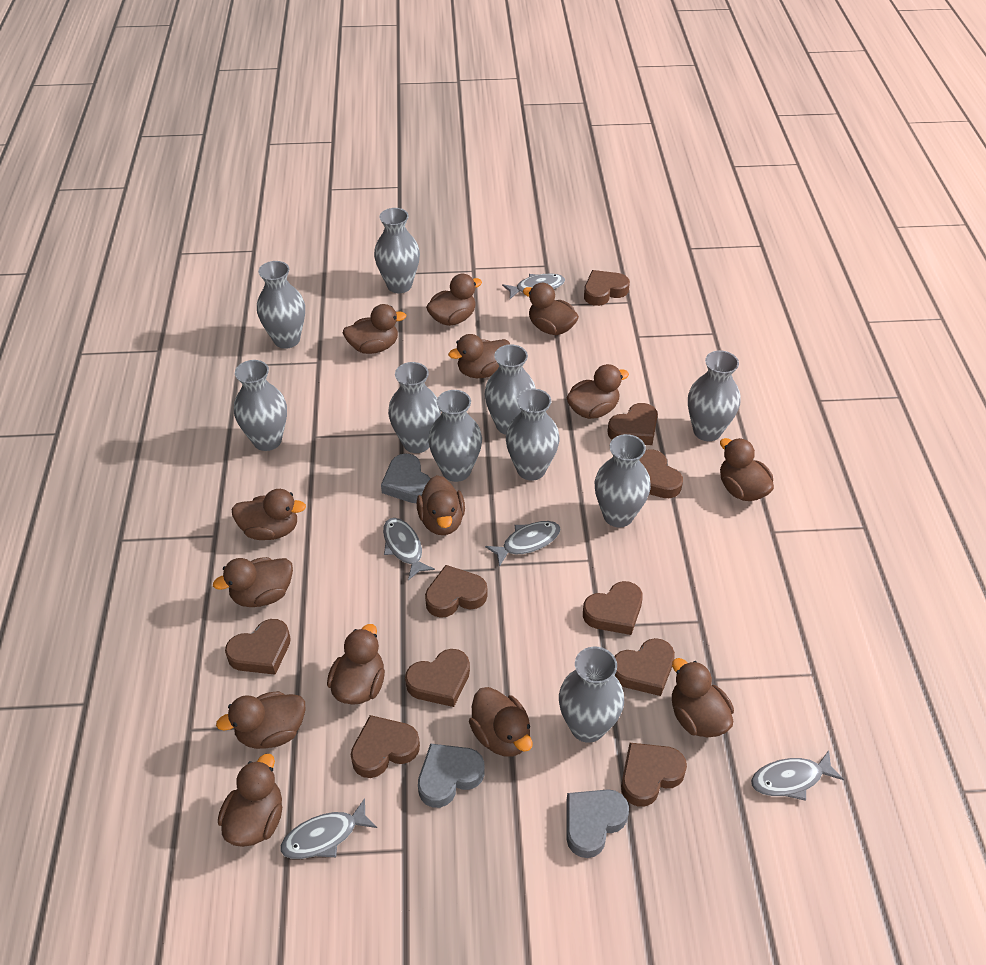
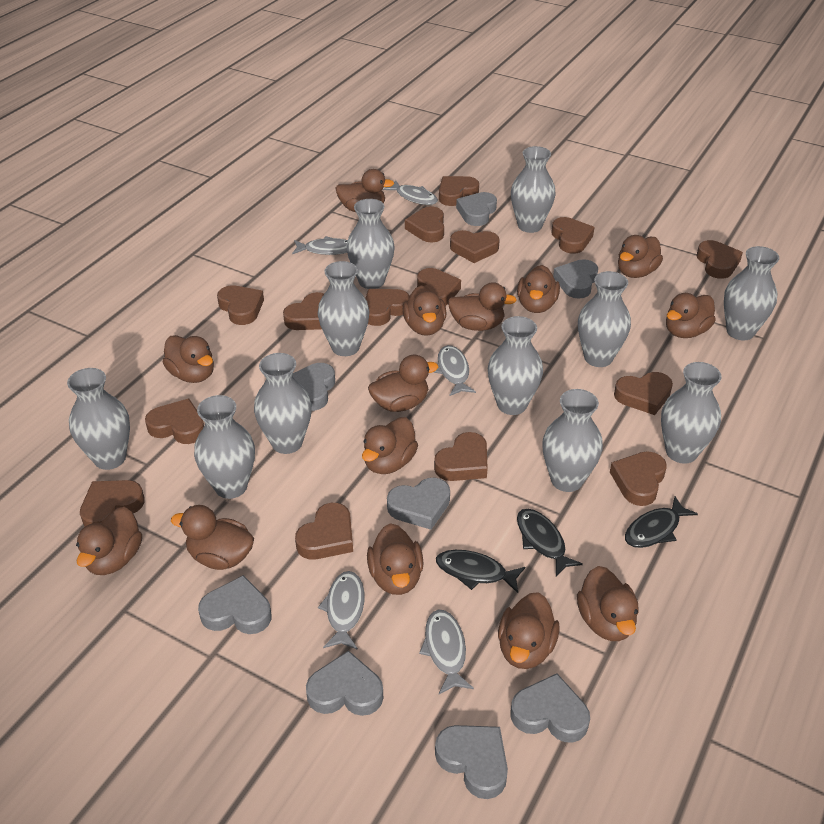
black fish: none = 0 -> [436,550,525,593] [517,509,583,576] [625,496,698,548] = 3
brown heart: [225,619,291,675] [351,715,420,778] [405,649,470,707] [425,565,487,618] [583,581,643,635] [584,270,630,306] [607,403,658,445] [614,638,675,696] [621,743,687,807] [639,449,683,498] = 10 -> [80,480,145,526] [145,399,204,444] [217,285,264,325] [283,292,324,330] [295,503,353,559] [365,289,410,326] [405,206,444,243] [417,268,461,306] [434,432,488,481] [439,176,479,206] [450,230,500,263] [551,217,594,254] [610,451,667,506] [614,372,673,415] [697,240,743,279] = 15
grey heart: [381,454,431,503] [418,743,485,808] [566,789,629,858] = 3 -> [198,575,271,634] [292,363,335,411] [306,651,383,716] [387,478,450,530] [435,725,508,799] [456,192,497,226] [511,673,590,742] [553,259,598,299] = 8
grey vase: [234,360,287,451] [257,261,305,349] [374,208,420,293] [388,362,441,453] [428,390,482,482] [485,344,536,435] [506,389,560,481] [559,647,624,743] [595,434,651,527] [688,350,740,441] = 10 -> [67,368,130,470] [194,395,255,499] [254,353,312,454] [318,261,370,356] [347,199,395,289] [488,316,543,415] [511,146,555,233] [542,389,603,492] [578,271,631,367] [661,362,722,464] [724,246,779,340] = 11

